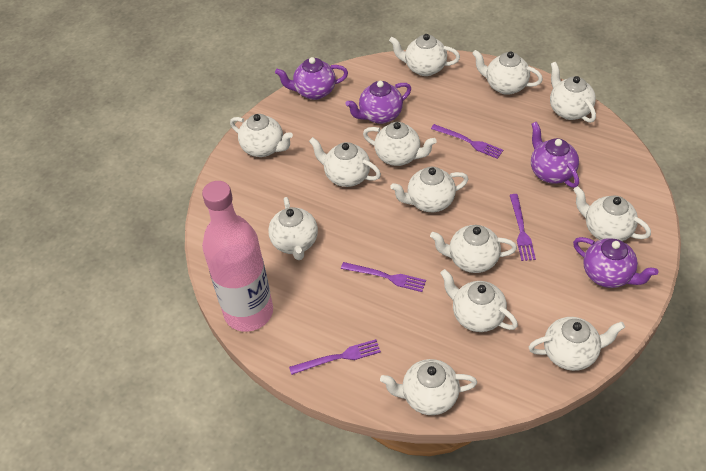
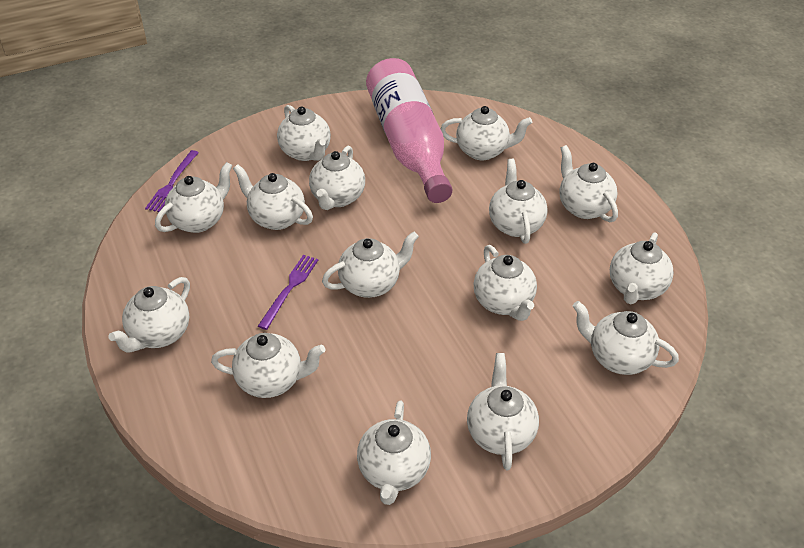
purple fork: [289,339,381,375] [341,262,426,292] [431,124,503,159] [510,194,536,261] = 4 -> [145,150,199,212] [258,255,318,330] = 2
purple teapot: [275,57,348,100] [345,81,411,124] [531,122,579,188] [573,237,658,288] = 4 -> none = 0
white teapot: [230,114,293,157] [268,197,318,260] [309,137,381,187] [363,122,437,166] [380,359,477,415] [389,34,460,76] [390,167,468,212] [430,225,517,273] [440,269,518,332] [472,50,543,95] [529,317,625,371] [550,62,596,123] [573,186,651,241] = 13 -> [109,277,190,352] [155,162,232,233] [211,333,325,398] [233,164,313,230] [277,105,331,161] [309,146,365,210] [322,231,419,298] [357,400,431,505] [441,106,532,160] [467,353,539,470] [474,245,537,321] [489,159,548,244] [559,145,618,222] [573,301,679,375] [610,232,674,304] = 15

